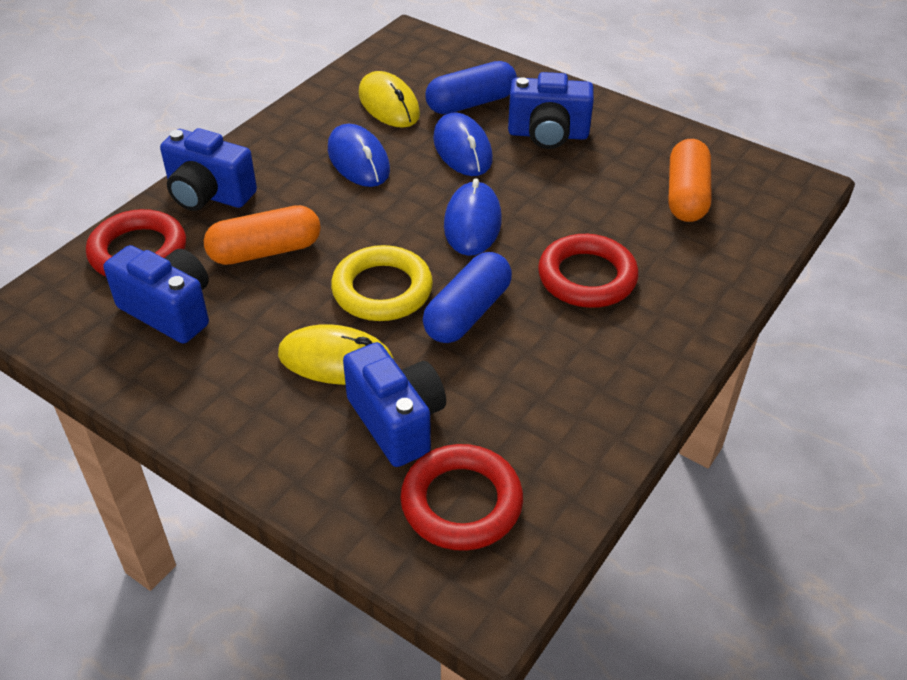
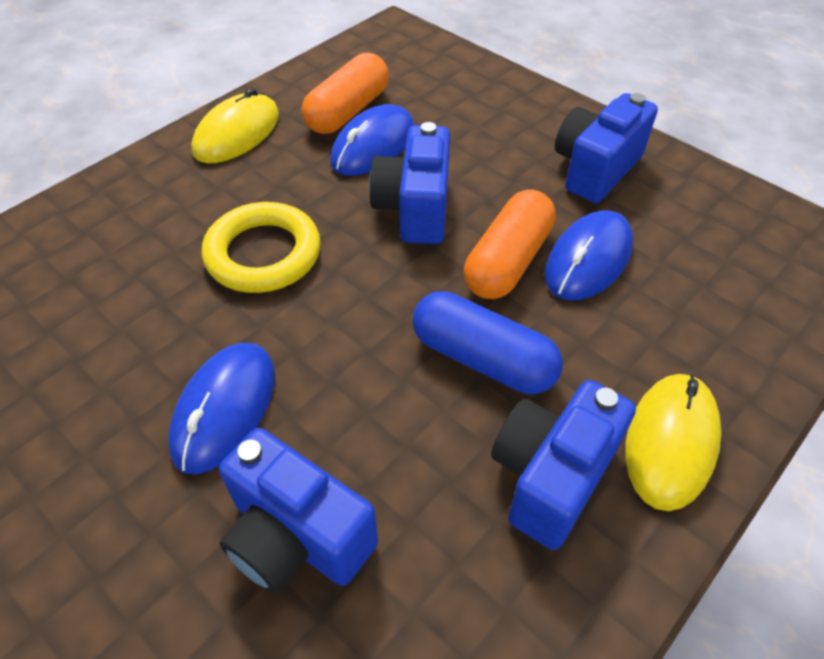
blue capsule: [423,252,512,343] [425,61,517,114] = 2 -> [413,291,563,394] = 1
red ring: [86,209,186,276] [400,444,523,551] [538,234,639,308] = 3 -> none = 0

